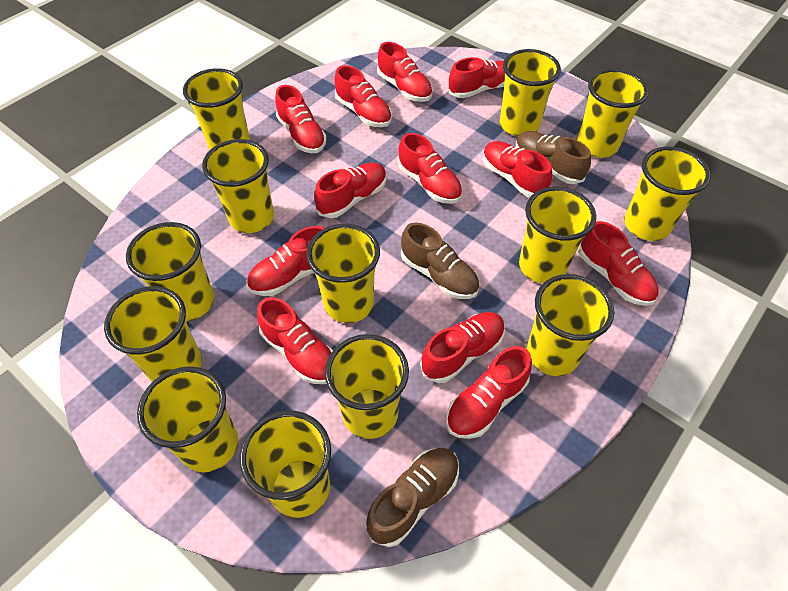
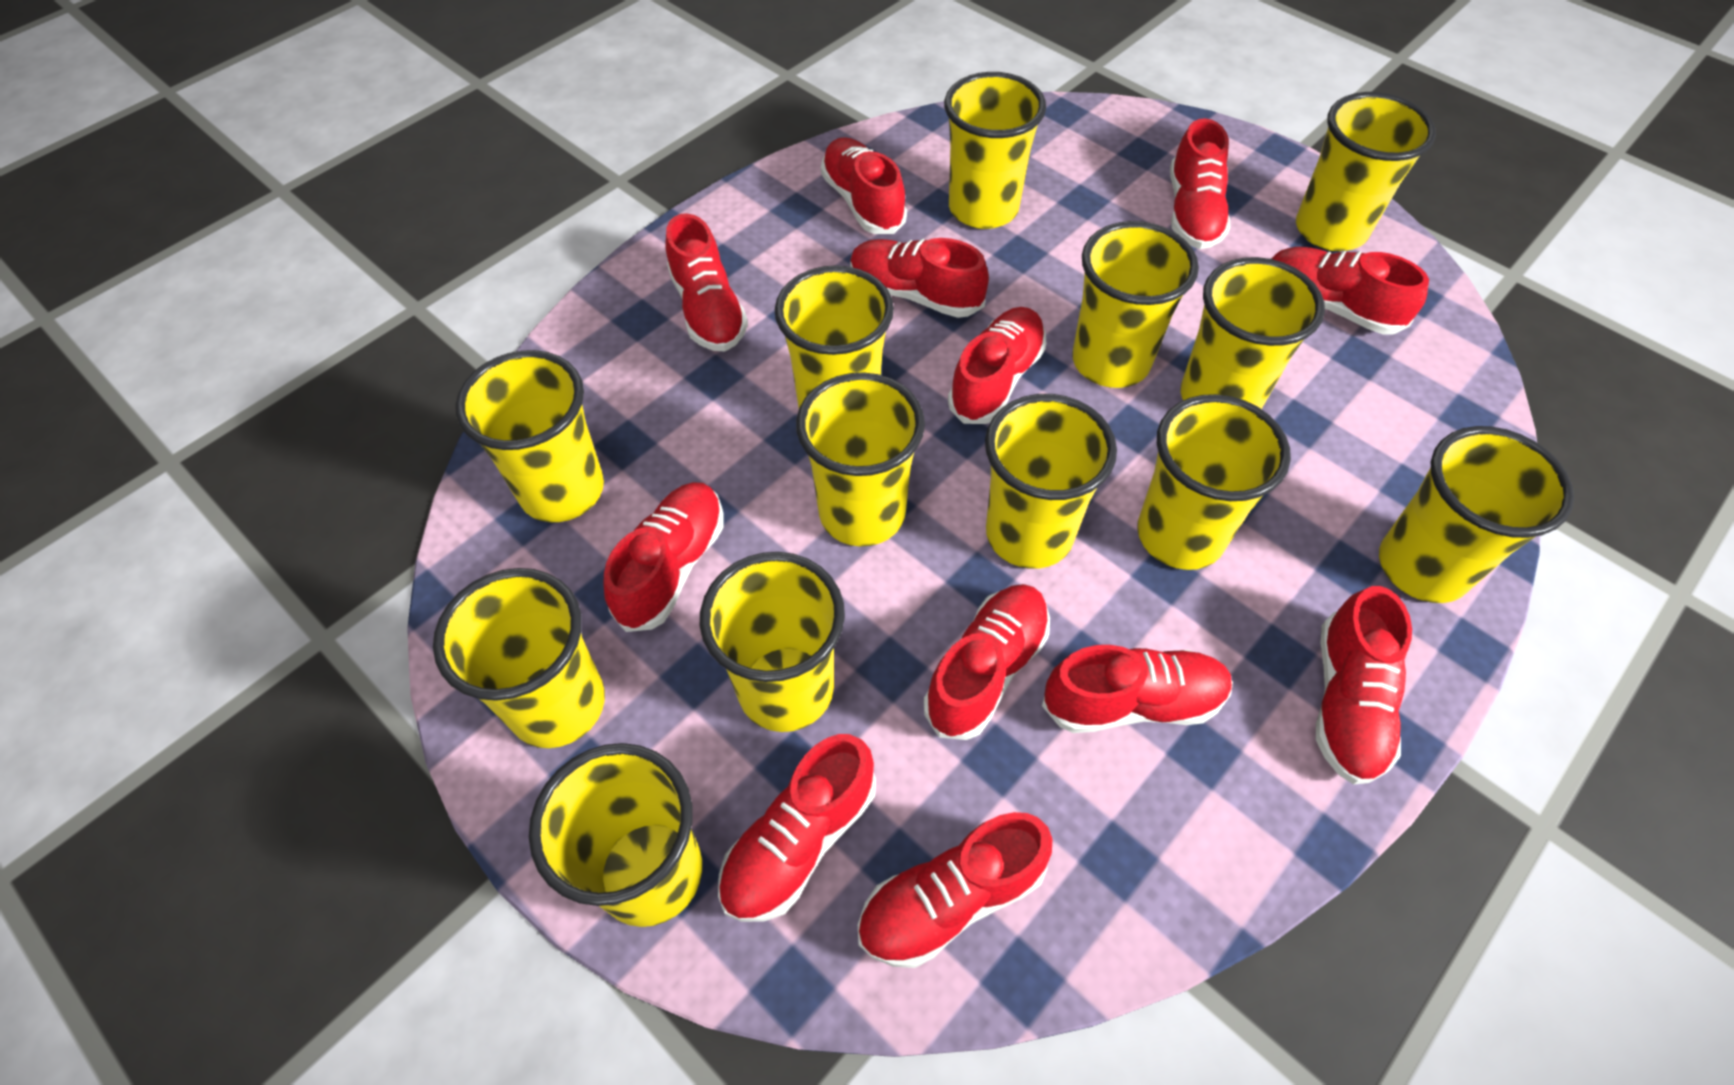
brown shoe: [366,448,459,547] [401,223,479,299] [516,131,591,184] = 3 -> none = 0

